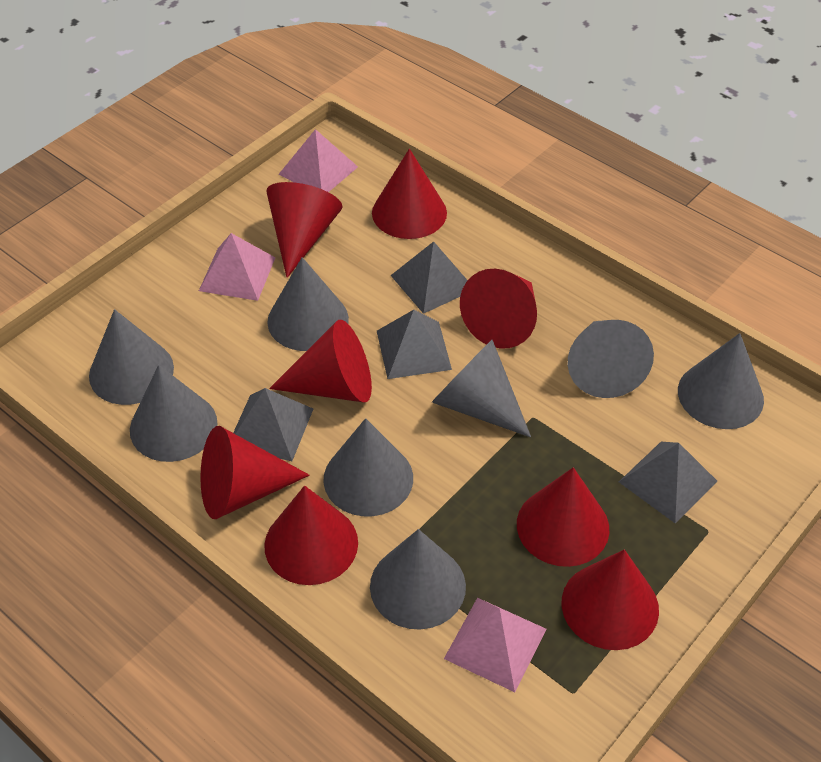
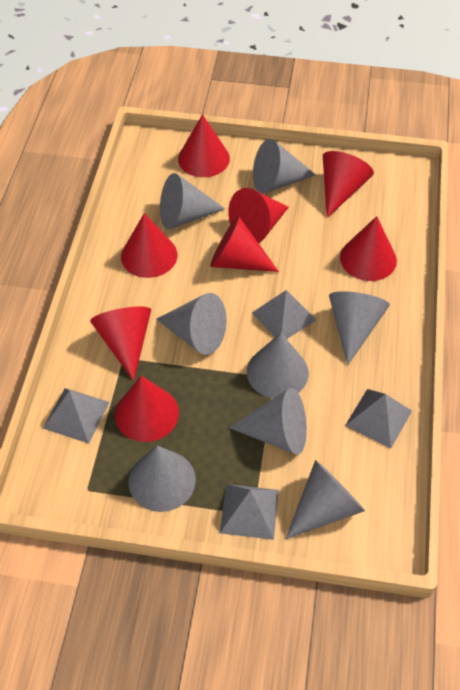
pink pyramid: [199,233,276,301] [279,129,358,192] [444,598,546,692] = 3 -> none = 0

